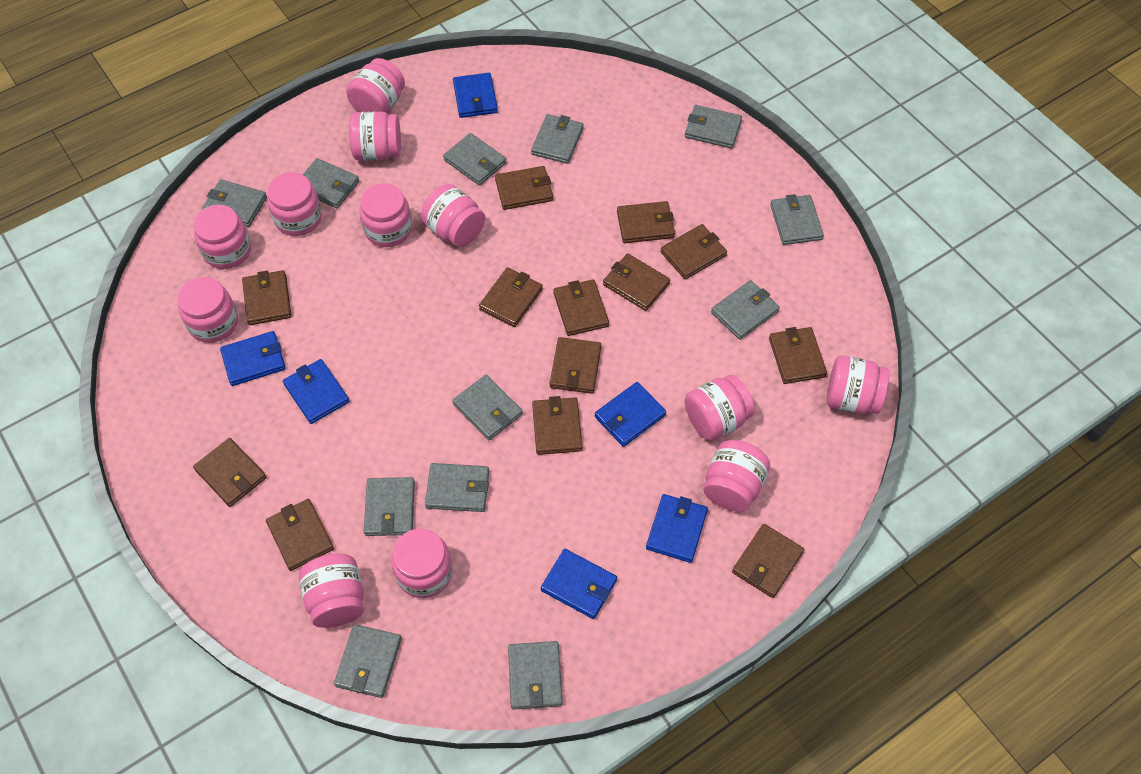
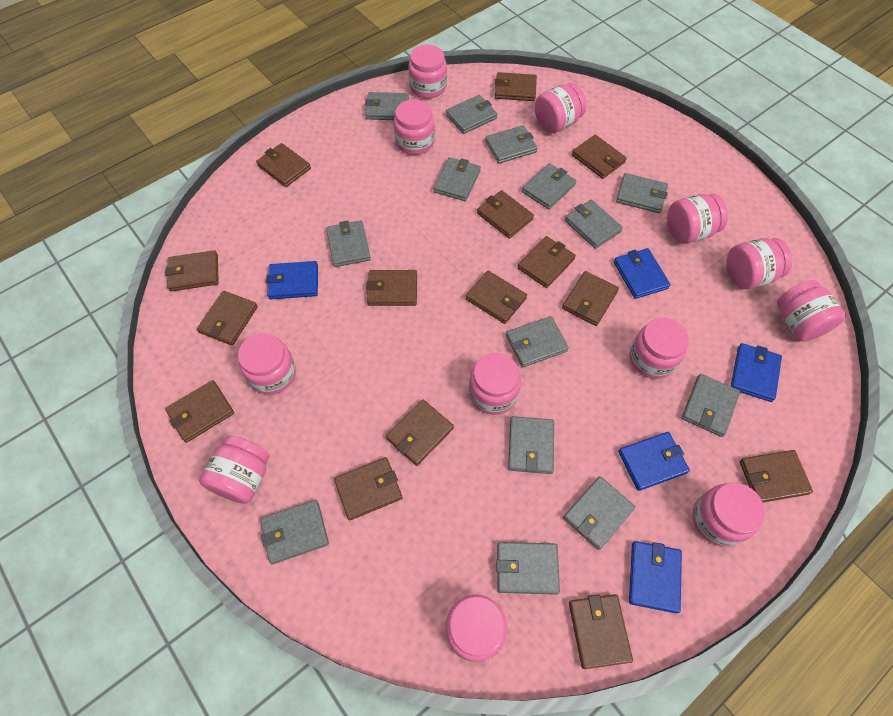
blue wallet: [220,331,286,386] [283,359,349,424] [453,73,498,118] [541,549,617,619] [595,382,666,447] [646,494,708,563] = 6 -> [266,261,318,299] [614,248,671,299] [618,432,690,491] [629,541,682,613] [731,343,782,402] = 5
brown wallet: [193,438,266,507] [242,270,291,325] [266,499,334,571] [479,267,543,327] [495,166,553,210] [532,396,582,455] [550,337,601,394] [554,279,609,336] [603,253,670,311] [617,201,675,243] [660,224,727,279] [732,524,805,598] [769,327,827,384] = 13 -> [165,250,219,292] [165,380,234,443] [197,291,258,346] [256,143,311,187] [334,457,403,521] [366,270,417,306] [386,399,454,466] [466,271,527,324] [477,190,534,239] [495,72,537,101] [517,236,576,288] [562,271,619,326] [569,594,633,669] [572,135,627,179] [740,450,813,502] = 15
grey wallet: [202,179,267,227] [303,158,359,208] [334,624,402,698] [364,477,415,536] [425,463,489,512] [443,133,506,185] [452,375,523,440] [508,641,563,710] [531,114,584,164] [685,105,742,149] [711,280,780,340] [770,194,824,245] = 12 -> [260,500,329,564] [326,220,371,267] [365,92,409,120] [433,157,481,201] [446,95,497,134] [485,125,537,164] [496,542,560,595] [506,316,569,368] [508,416,554,474] [522,163,576,210] [563,476,635,550] [565,200,623,249] [616,173,668,213] [682,374,740,437] = 14

